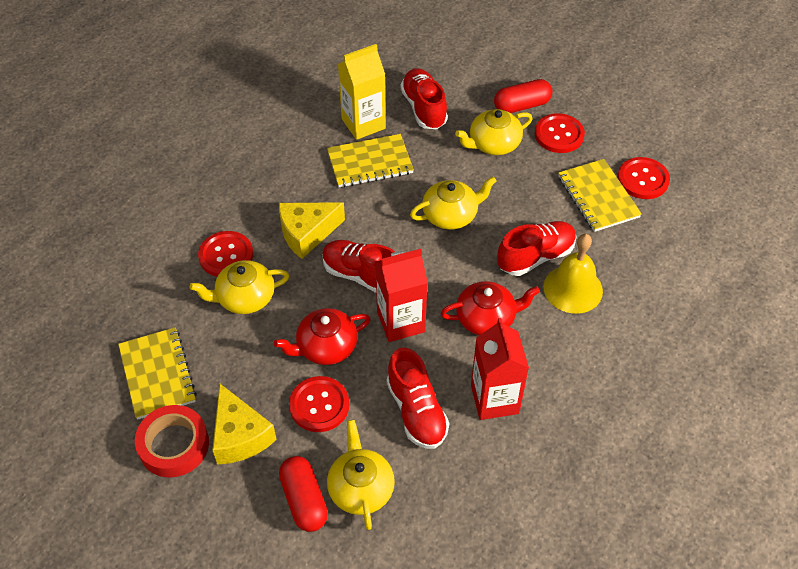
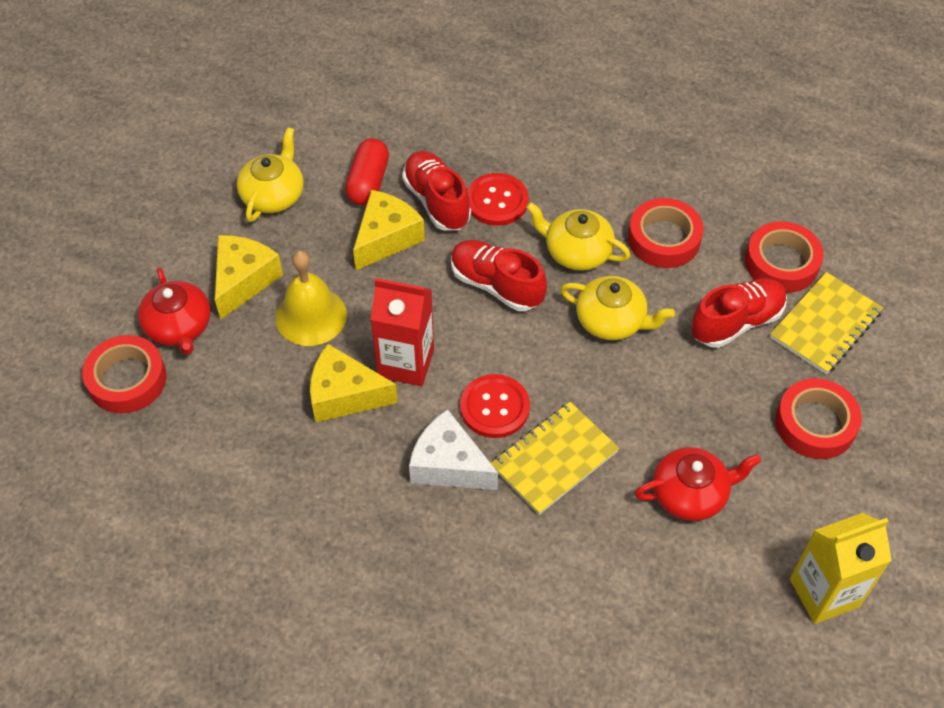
red button: [198,231,253,277] [289,376,349,432] [535,113,585,153] [617,157,670,199] = 4 -> [460,374,530,438] [467,173,528,226] = 2
red capsule: [279,456,328,532] [494,79,552,113] = 2 -> [345,138,389,206] = 1
red carton: [375,249,428,342] [471,318,529,420] = 2 -> [371,278,434,386] = 1
red shoe: [322,240,395,293] [387,347,449,449] [401,68,448,129] [497,221,577,276] = 4 -> [402,151,471,231] [451,240,547,311] [691,279,787,348] = 3
red tape: [135,405,209,478] = 1 -> [82,335,167,413] [628,198,703,268] [745,221,824,293] [776,378,862,459] = 4
white cheese: none = 0 -> [409,409,498,490] = 1
yellow cheese: [212,384,277,465] [279,202,345,259] = 2 -> [215,235,283,320] [310,344,398,423] [353,190,425,270] = 3
yellow notebook: [118,327,197,420] [327,134,414,187] [558,159,642,232] = 3 -> [491,402,619,515] [770,272,883,374] = 2
yellow teapot: [190,260,289,314] [327,420,395,530] [410,176,497,230] [455,109,533,155] = 4 -> [237,127,304,222] [526,202,630,271] [560,276,675,340] = 3

